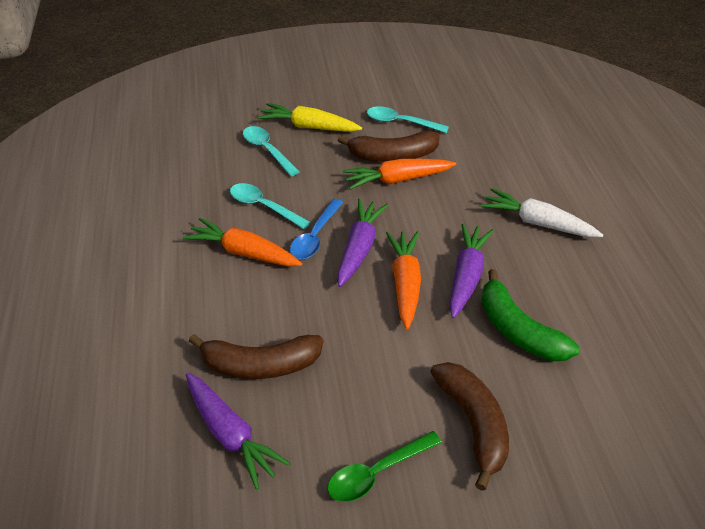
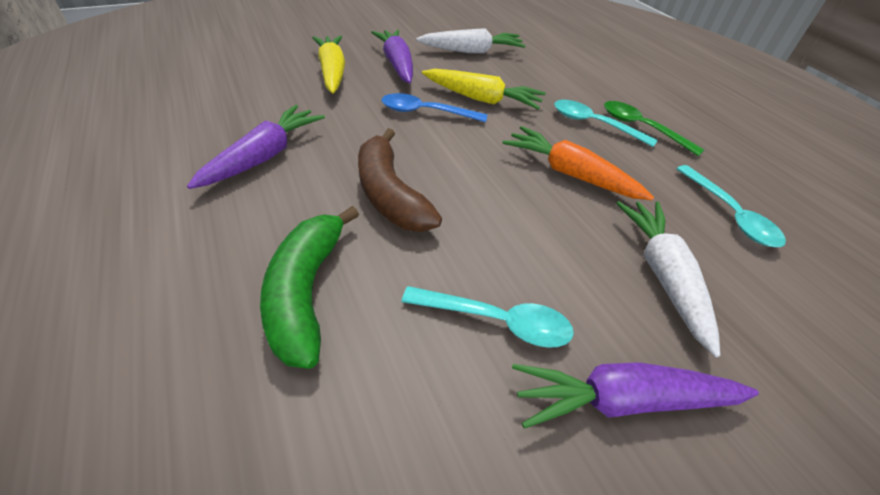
brown banana: [189,334,323,379] [337,130,440,162] [430,362,509,491] = 3 -> [358,128,442,232] = 1
orange carrot: [183,218,302,267] [343,159,456,190] [386,232,421,329] = 3 -> [502,126,654,200] = 1
white carrot: [481,188,603,237] = 1 -> [416,28,526,53] [616,201,720,357] = 2
yellow carrot: [258,103,362,132] = 1 -> [312,36,345,93] [422,69,546,110] = 2

